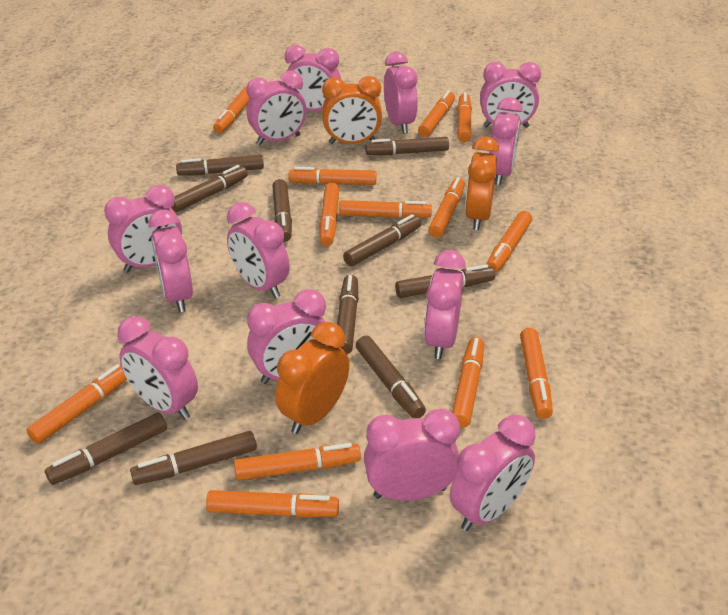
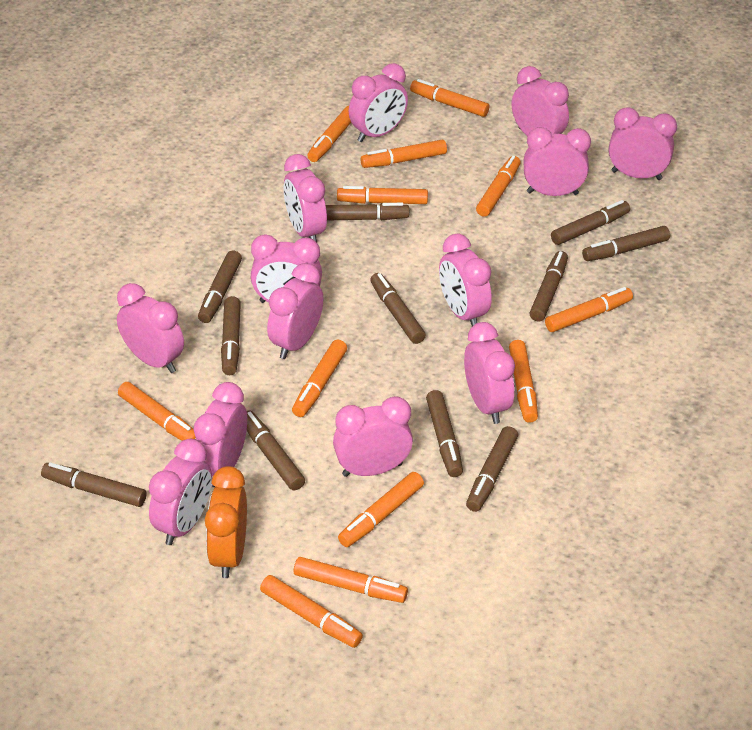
brown marker: [45,413,167,485] [130,431,257,485] [171,165,248,212] [176,155,264,176] [272,179,292,242] [337,275,358,354] [343,214,421,266] [356,336,426,418] [365,137,449,155] [395,264,495,298] = 10 -> [41,462,146,507] [198,251,242,323] [221,296,241,375] [247,410,305,490] [326,203,409,220] [370,273,426,344] [426,390,463,477] [466,426,518,512] [529,251,568,322] [551,200,630,245] [582,226,670,261] = 11
orange clock: [275,322,349,434] [322,76,382,144] [465,136,499,230] = 3 -> [205,466,247,578] = 1
orange marker: [26,364,127,444] [206,490,339,518] [213,87,250,133] [234,443,361,481] [289,167,377,185] [319,183,339,246] [339,200,432,219] [418,90,455,137] [429,177,465,238] [452,337,484,428] [457,92,472,142] [487,211,532,273] [520,328,553,419] = 13 -> [118,382,196,441] [260,575,363,648] [292,340,347,417] [294,557,408,603] [307,106,351,162] [337,186,428,204] [338,472,424,547] [361,140,447,168] [410,79,489,117] [476,156,521,217] [509,340,538,423] [545,287,633,332] = 12

